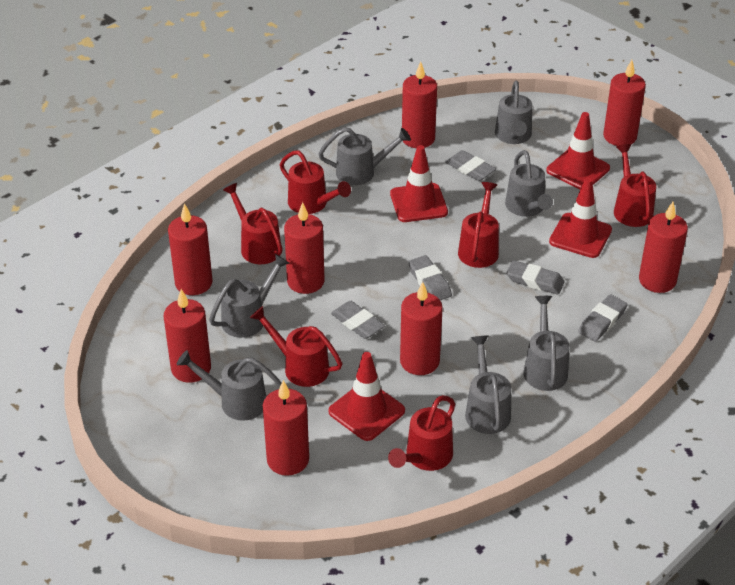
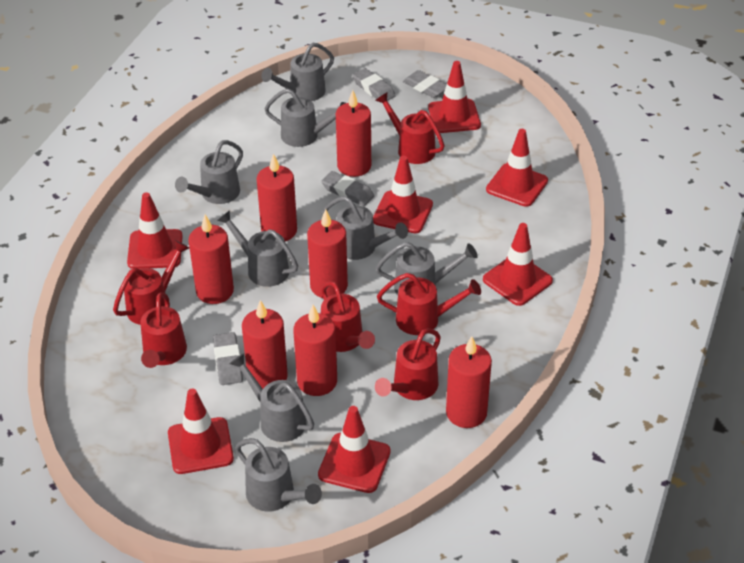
grey eraser: [331,301,385,339] [408,255,452,300] [445,150,496,181] [506,260,565,295] [578,295,628,342] = 5 -> [213,332,243,385] [321,171,374,206] [352,68,396,101] [403,70,447,98] = 4
grey watering can: [177,350,281,421] [209,254,289,338] [318,127,411,185] [465,335,511,434] [495,81,532,144] [505,150,553,217] [523,296,569,391] = 7 -> [175,140,243,204] [217,210,298,287] [229,353,314,442] [235,438,322,512] [261,43,334,101] [265,88,345,147] [322,196,408,260] [376,242,478,296] = 8
red candle: [164,289,211,383] [168,203,213,295] [263,380,309,476] [284,202,325,294] [400,282,443,375] [402,62,437,148] [603,60,646,146] [639,202,688,293] = 8 -> [189,215,234,304] [242,300,288,389] [257,154,297,241] [293,305,337,396] [307,209,348,298] [336,90,371,177] [446,336,492,428] = 7
red traffic cone: [328,352,405,441] [390,145,448,222] [546,112,610,190] [549,177,612,258] = 4 -> [127,192,183,269] [168,388,234,474] [318,406,391,493] [373,156,433,233] [428,61,481,133] [483,223,553,306] [486,129,548,207] = 7

